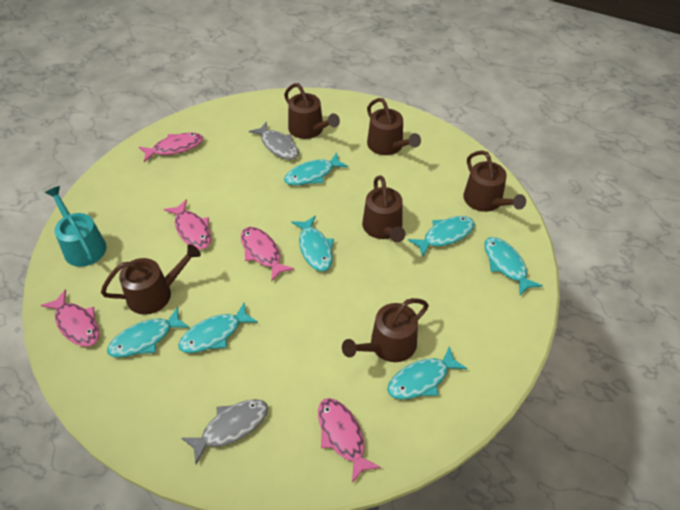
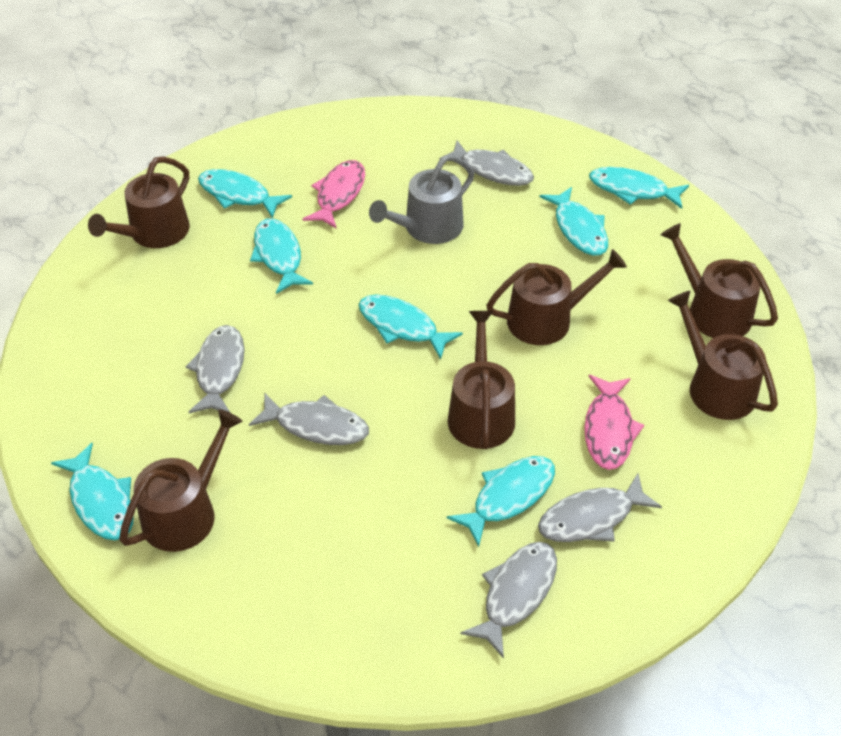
grey fish: [181,399,268,464] [249,122,299,160] = 2 -> [185,325,245,413] [249,393,369,445] [439,140,534,186] [461,542,557,659] [538,473,662,542] = 5
grey watering can: none = 0 -> [369,155,474,244] = 1
pink fish: [41,289,100,346] [139,133,203,162] [164,199,211,250] [241,227,294,281] [318,398,381,483] = 5 -> [302,160,365,229] [584,375,644,470] = 2
turquoise watering can: [45,186,107,267] = 1 -> none = 0

